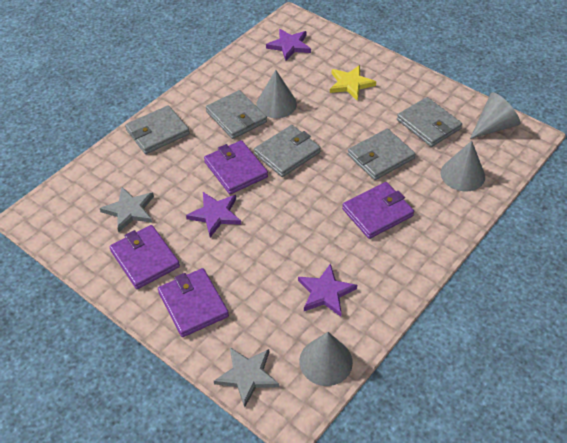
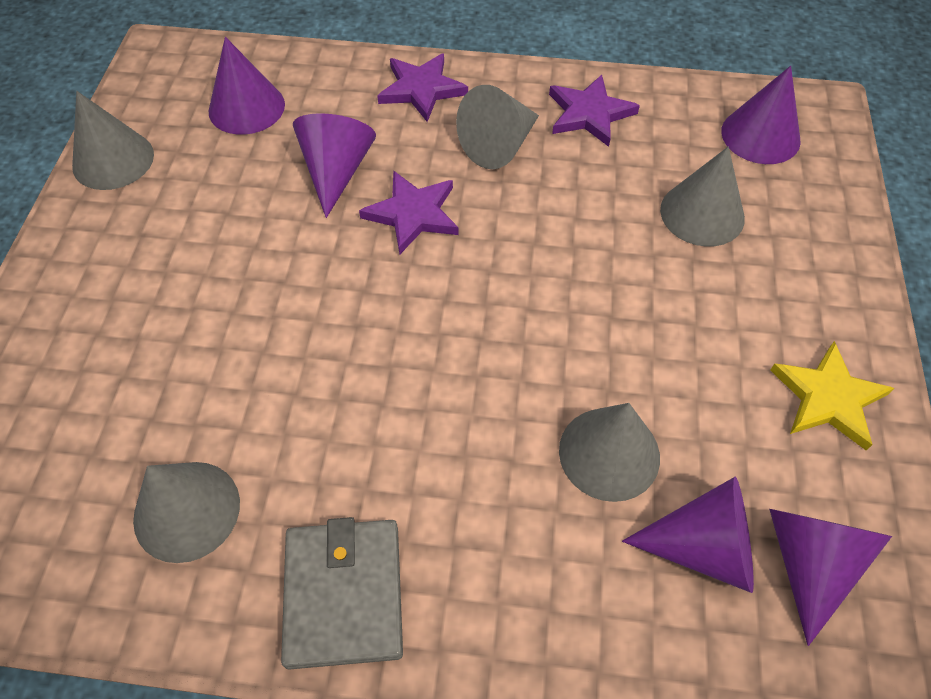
grey cone: [256,70,297,118] [299,332,353,386] [441,141,485,191] [470,92,520,139] = 4 -> [72,91,154,190] [133,462,240,563] [456,85,539,169] [559,403,660,502] [660,147,745,247] = 5
grey star: [100,187,154,232] [214,348,279,407] = 2 -> none = 0
grey wallet: [125,105,190,154] [206,90,267,139] [254,125,321,177] [348,129,415,180] [397,97,462,147] = 5 -> [281,517,403,670] = 1
purple cone: none = 0 -> [209,37,285,135] [293,113,376,218] [622,477,754,593] [721,66,801,164] [769,509,892,646] = 5
purple wallet: [109,225,180,289] [158,268,229,337] [204,140,268,194] [342,182,414,239] = 4 -> none = 0

